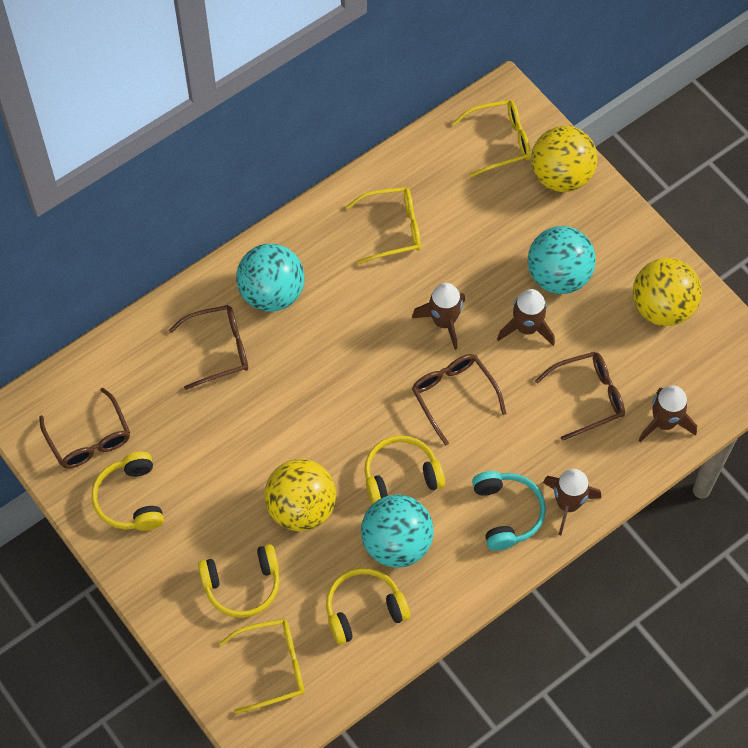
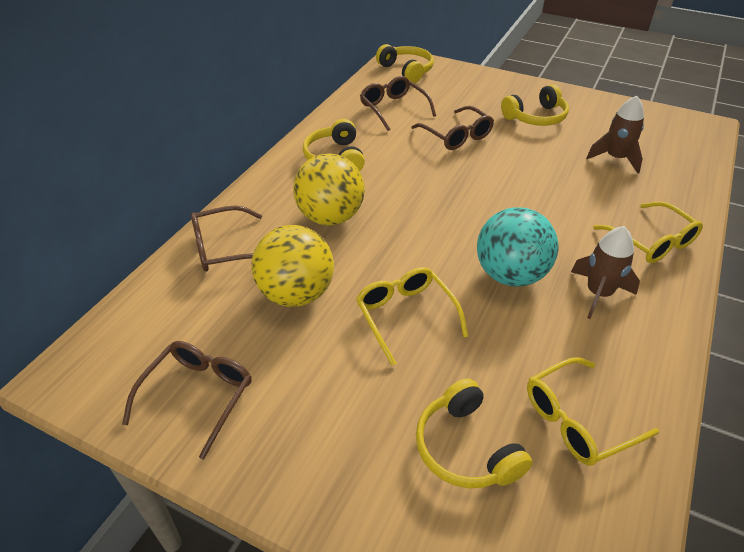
brown rocket: [412,283,465,350] [497,289,555,346] [543,469,601,535] [638,386,697,442] = 4 -> [571,226,640,319] [586,96,644,174] = 2
turquoise ball: [236,244,305,312] [361,495,434,568] [528,226,596,294] = 3 -> [477,207,558,287] = 1
turquoise headphones: [472,471,546,551] = 1 -> none = 0
yellow ball: [264,459,337,531] [531,126,598,192] [632,258,702,326] = 3 -> [251,225,334,307] [293,153,365,226] = 2

